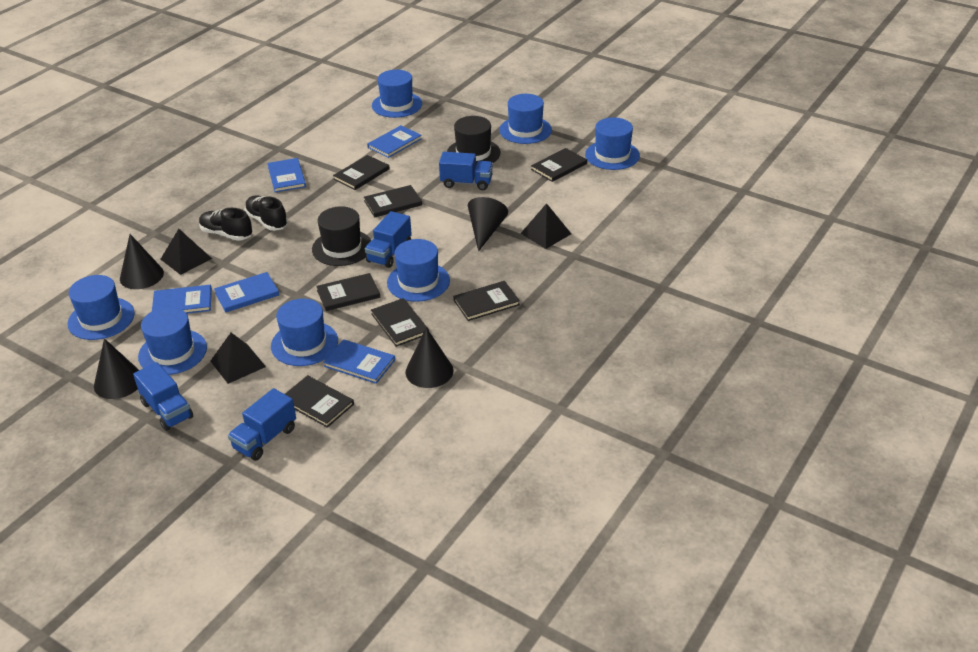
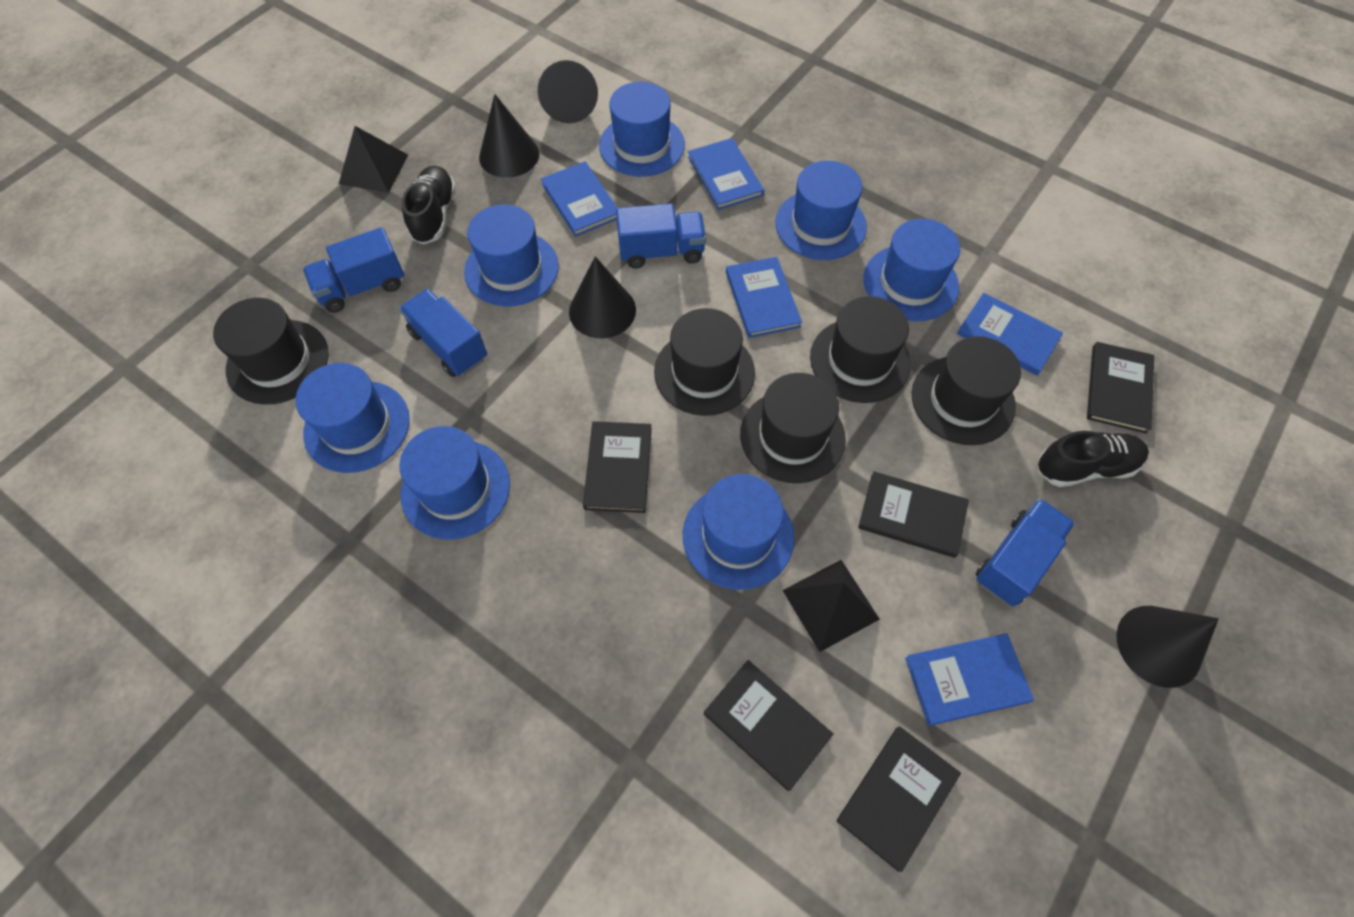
black book: [285,375,354,428] [316,273,380,311] [333,155,390,190] [364,185,422,218] [371,298,429,347] [453,281,520,321] [531,148,587,182] = 7 -> [583,421,652,513] [704,660,833,791] [837,727,961,872] [858,471,969,558] [1087,342,1154,434] = 5
black hat: [312,206,371,266] [447,116,501,164] = 2 -> [213,298,329,405] [654,308,755,416] [740,373,846,483] [810,296,911,403] [911,336,1021,445] = 5
black pyramid: [161,229,212,275] [211,333,266,384] [520,203,571,249] = 3 -> [339,126,408,193] [782,560,880,652] = 2

